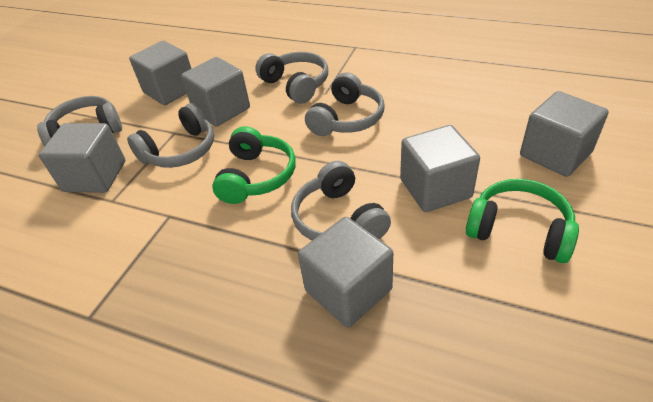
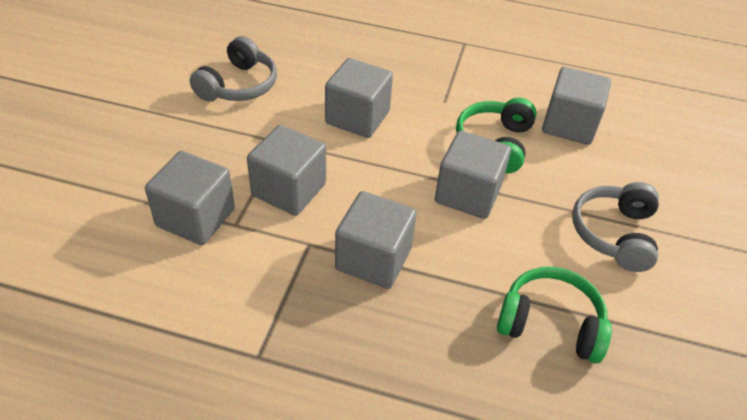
grey headphones: [37,96,122,146] [127,103,214,168] [255,52,328,104] [291,161,391,240] [305,72,384,136] = 5 -> [190,36,277,101] [572,182,659,272] = 2

